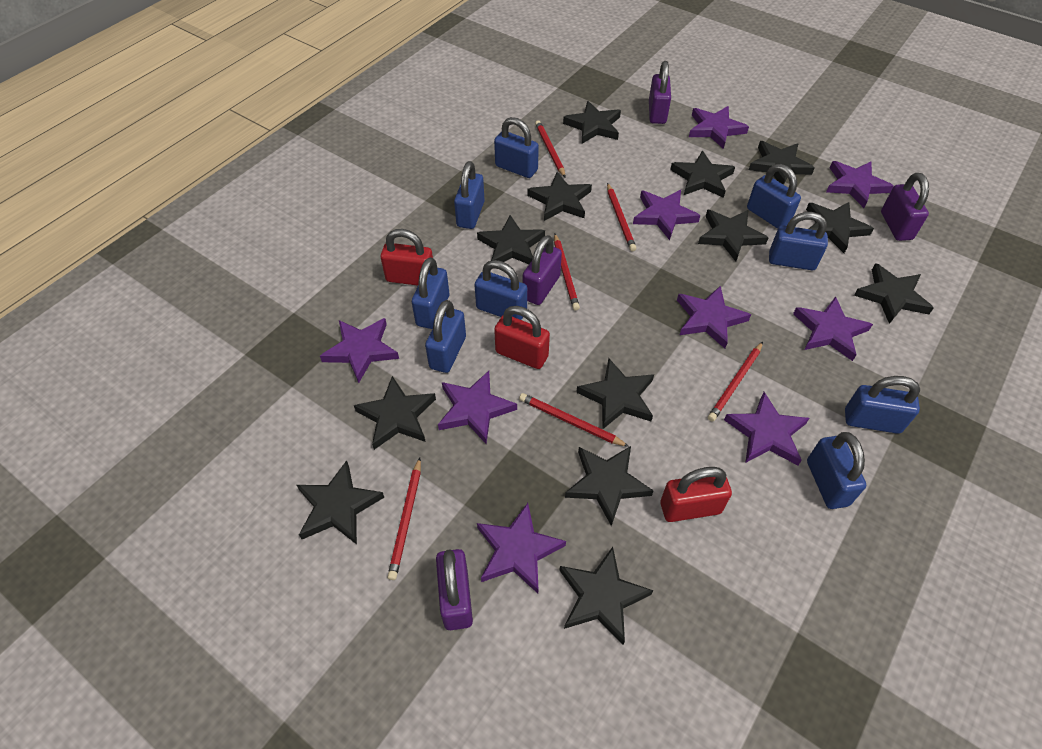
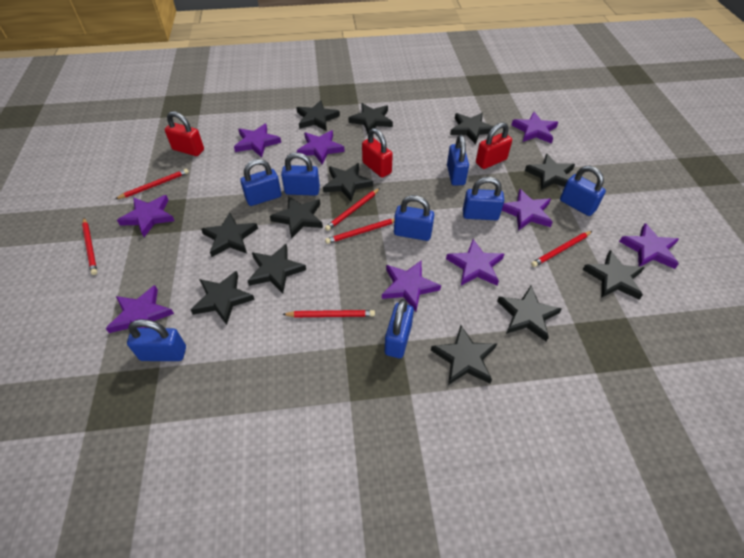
black star: [297,460,385,544] [354,376,436,450] [477,215,545,264] [528,172,592,221] [559,547,653,645] [563,101,621,144] [565,446,654,526] [576,358,654,429] [670,150,735,198] [698,210,769,262] [749,141,815,185] [806,202,874,253] [854,263,934,324] = 13 -> [191,271,255,325] [201,212,258,257] [248,244,306,293] [270,196,323,239] [296,100,340,131] [323,163,373,201] [348,103,393,134] [431,325,497,385] [450,113,494,144] [497,286,562,342] [525,154,575,190] [583,250,645,300] = 12
blue padlock: [412,257,449,329] [425,300,466,373] [454,161,485,229] [475,260,527,320] [494,117,539,178] [747,164,801,229] [769,212,828,270] [807,432,866,509] [845,376,920,434] = 9 -> [127,319,186,361] [240,159,281,206] [281,152,320,196] [385,299,414,358] [394,195,434,241] [447,135,469,186] [463,177,504,220] [560,166,606,216] = 8
purple padlock: [436,549,473,630] [523,235,562,305] [649,61,671,124] [881,173,929,241] = 4 -> none = 0

